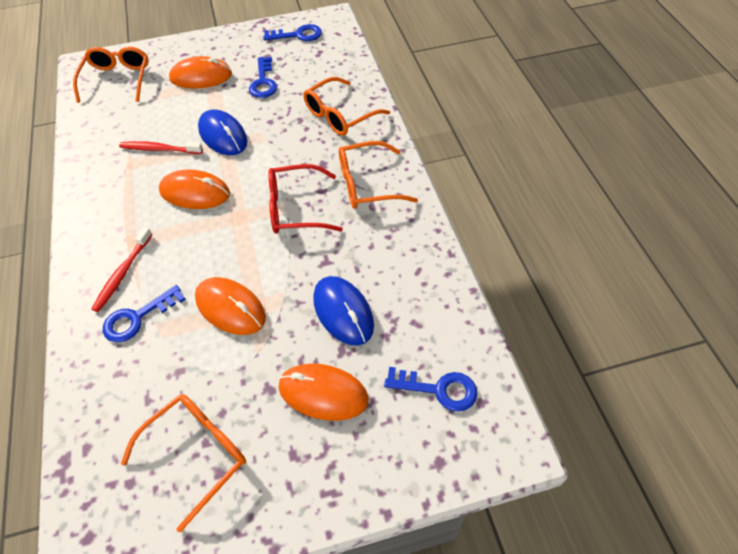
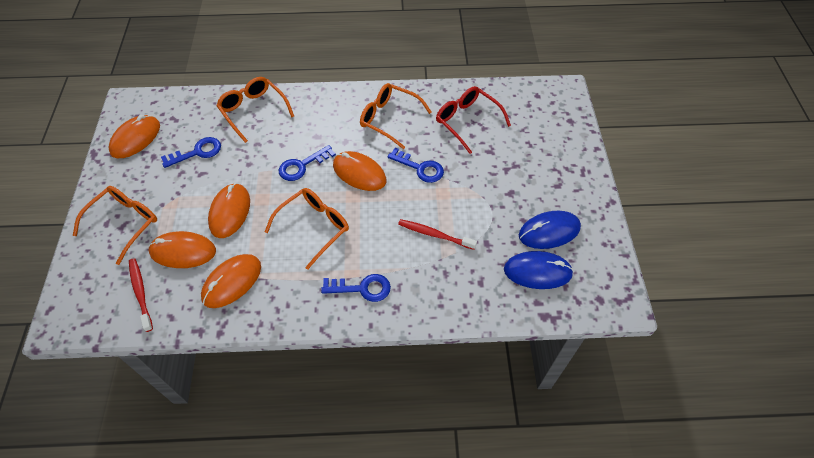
orange mouse: [159,169,230,209] [169,56,232,88] [195,277,266,335] [278,363,369,421] = 4 -> [108,115,160,158] [148,231,216,268] [201,254,261,308] [208,183,250,238] [333,151,386,191] = 5

